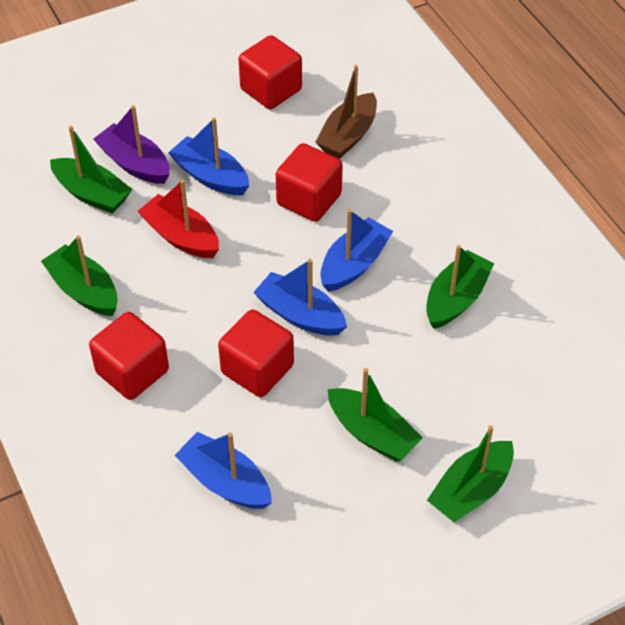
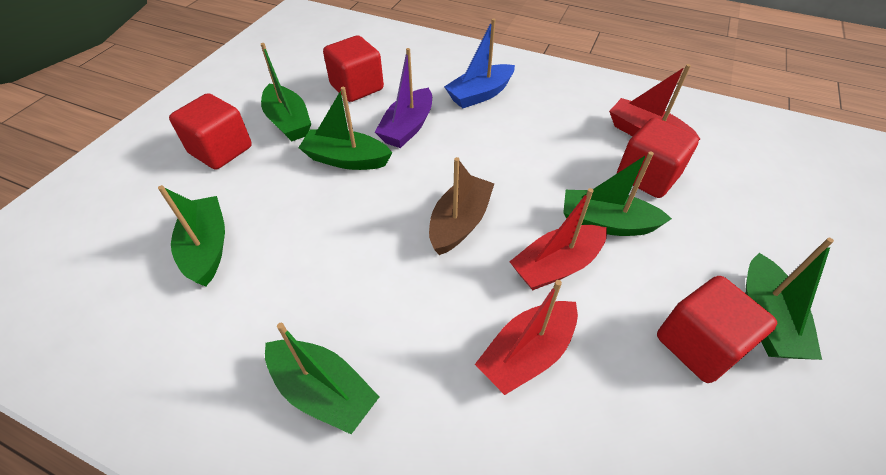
blue boat: [168,117,249,195] [175,432,272,509] [253,259,347,336] [320,209,393,292] = 4 -> [444,18,515,109] = 1
green boat: [41,235,118,316] [50,126,132,214] [328,368,423,462] [426,245,494,329] [427,426,514,522] = 5 -> [158,185,225,286] [261,43,311,142] [265,323,379,434] [298,87,392,170] [563,151,672,236] [745,238,834,360] = 6
red boat: [137,179,219,258] = 1 -> [475,280,578,395] [509,188,607,290] [609,64,700,140] = 3

